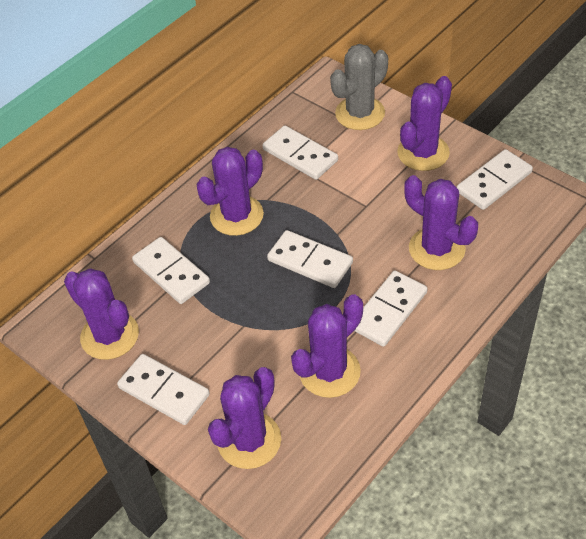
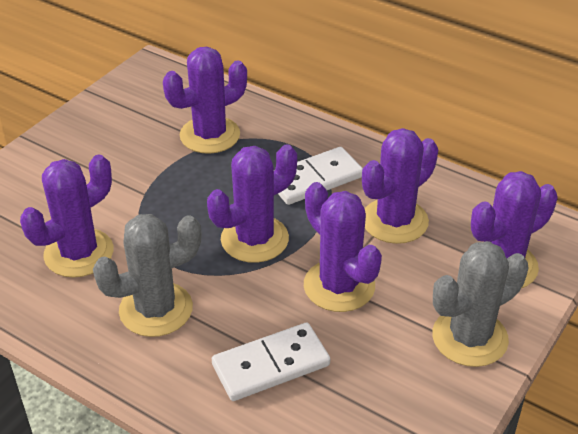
grey cactus: [330,44,388,130] = 1 -> [93,214,202,337] [432,241,529,367] = 2
white domino: [117,354,210,425] [132,237,210,304] [263,125,338,180] [267,230,353,288] [354,270,428,347] [457,149,533,210] = 6 -> [212,322,330,401] [278,147,363,205] = 2

